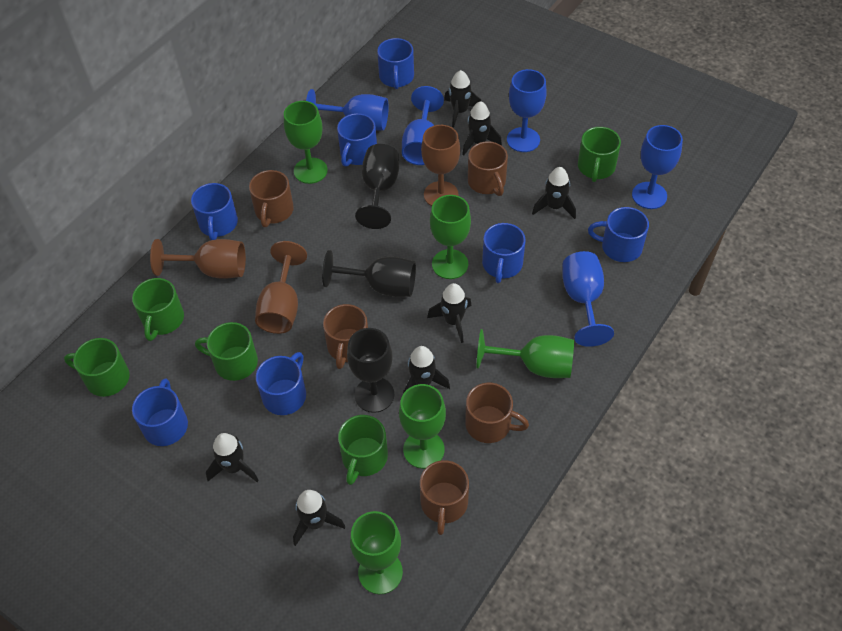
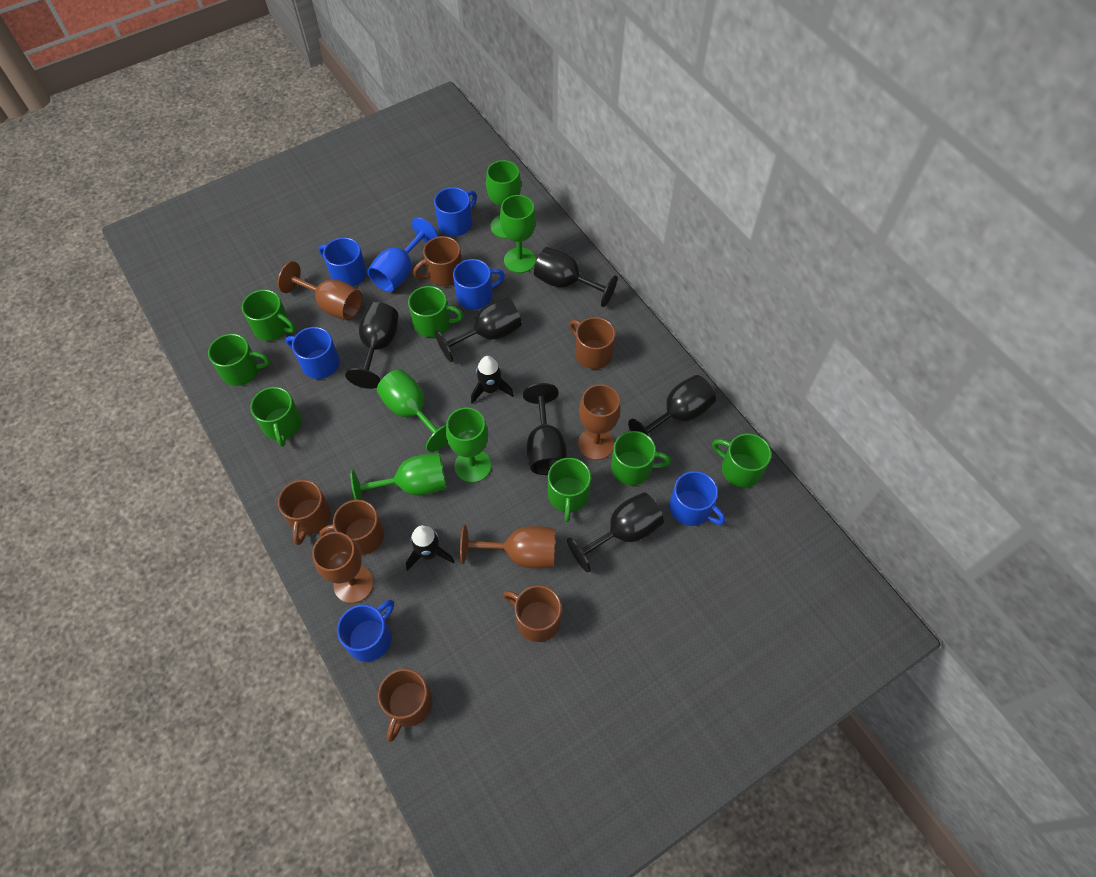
black goblet: [322,250,416,297] [347,328,394,413] [355,144,399,229] = 3 -> [345,302,399,389] [435,297,522,362] [523,383,567,475] [534,247,617,307] [567,492,664,572] [628,375,716,439] = 6
black rocket: [206,433,259,482] [293,490,345,546] [403,346,450,394] [427,283,472,343] [444,70,482,128] [462,101,502,156] [532,167,576,219] = 7 -> [406,525,455,571] [471,356,514,404] = 2
blue goblet: [306,89,389,131] [402,86,444,165] [507,69,547,152] [562,251,614,347] [632,125,683,209] = 5 -> [367,217,439,292] = 1
blue mug: [132,378,188,446] [191,183,238,240] [256,352,306,415] [337,113,377,167] [377,38,414,89] [482,223,525,283] [588,207,649,262] = 7 -> [286,327,340,379] [319,237,367,287] [337,600,394,662] [434,187,477,236] [453,259,505,310] [669,471,725,526] = 6
brown goblet: [150,239,246,279] [255,241,307,334] [421,125,460,206] = 3 -> [278,261,362,320] [312,532,373,603] [460,524,556,569] [578,384,621,460] = 4
brown mug: [249,170,294,227] [323,304,368,369] [420,460,469,535] [465,383,529,443] [468,141,508,196] = 5 -> [278,480,331,545] [319,500,384,555] [378,669,433,742] [413,236,462,286] [503,585,561,642] [569,317,615,369] = 6
green mug: [64,338,130,397] [132,278,184,341] [195,322,258,381] [338,415,388,485] [578,127,621,182] = 5 -> [208,334,270,386] [242,289,296,341] [250,387,302,447] [408,286,463,337] [548,457,591,522] [611,431,671,485] [712,433,772,488] = 7

